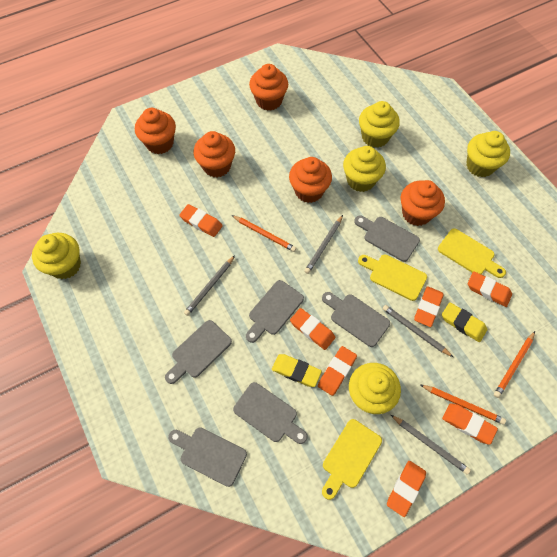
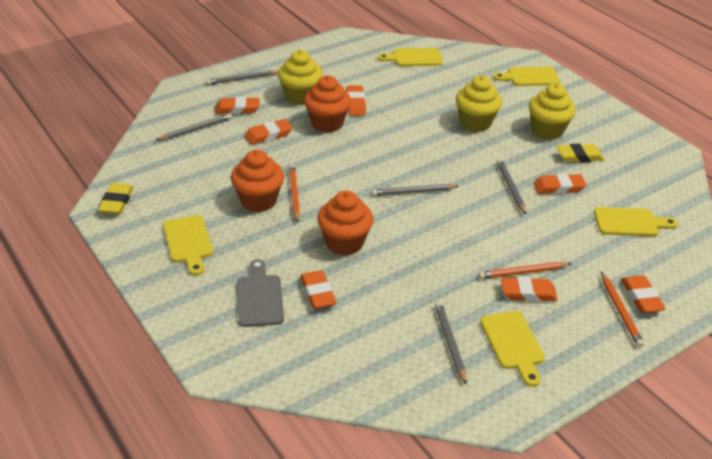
grey cutting board: [165,320,232,384] [168,427,247,487] [233,382,307,444] [246,280,304,343] [322,292,390,347] [354,216,420,262] = 6 -> [237,259,284,327] = 1
grey pencil: [184,255,235,316] [304,215,343,274] [383,305,453,357] [391,415,471,475] = 4 -> [156,113,232,140] [206,70,278,85] [372,184,458,196] [435,301,467,384] [497,159,526,215] = 5
orange cupcake: [135,108,176,154] [194,131,235,177] [249,64,288,111] [289,157,332,203] [401,180,445,226] = 5 -> [231,150,284,212] [304,76,351,133] [317,190,373,256] = 3
yellow cupcake: [32,233,81,279] [343,146,386,192] [349,363,401,414] [359,101,400,148] [466,131,510,177] = 5 -> [278,50,323,105] [456,76,502,132] [529,83,576,140] = 3
yellow cutting board: [322,419,382,500] [358,254,427,301] [438,228,506,278] = 3 -> [163,215,213,276] [378,48,443,66] [480,311,545,387] [493,67,560,86] [594,207,678,236] = 5

